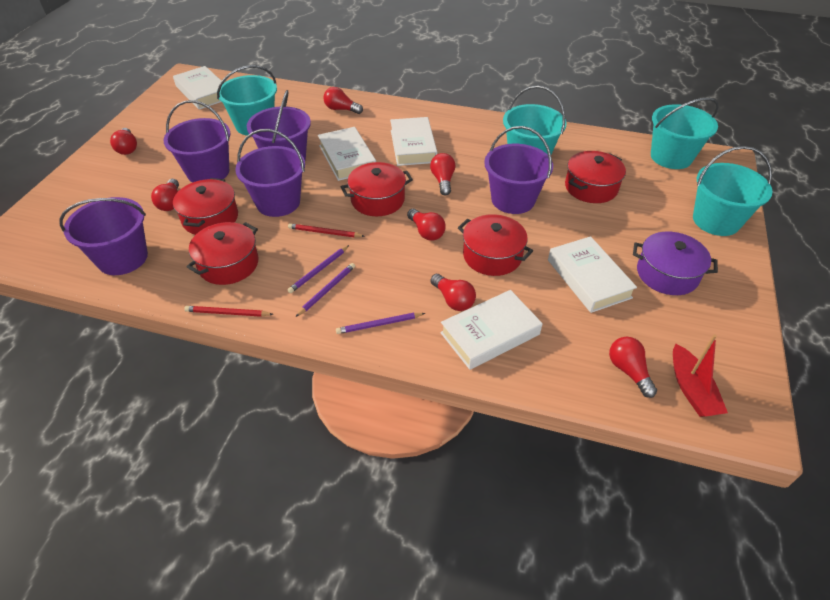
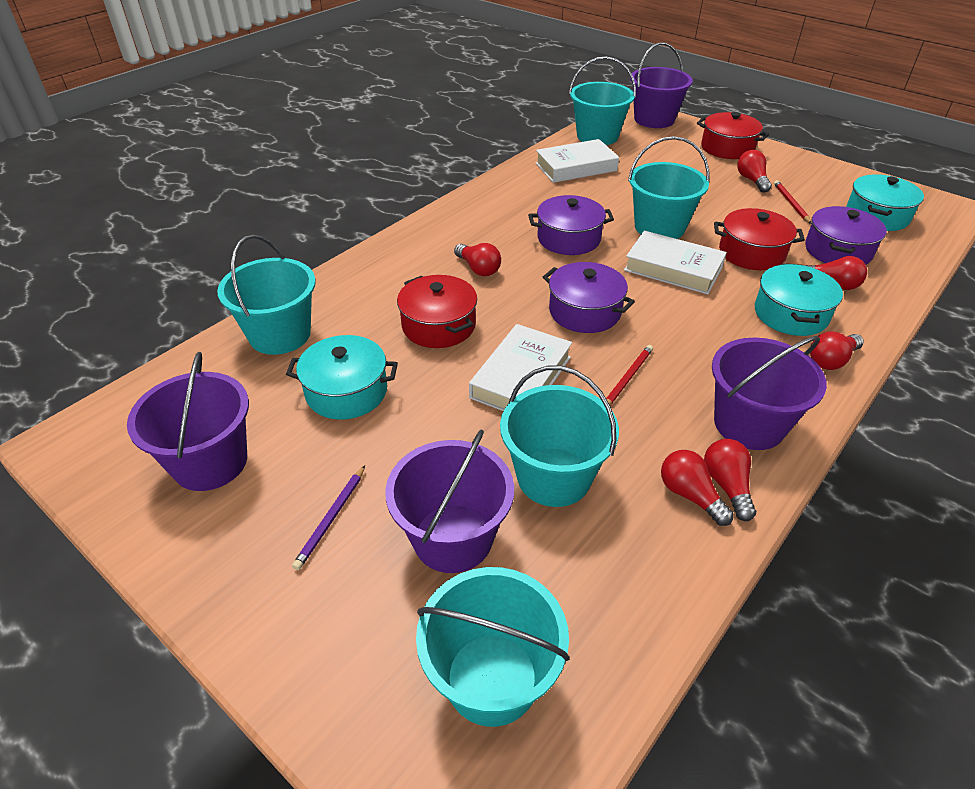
purple bucket: [59,197,148,275] [163,100,231,183] [235,129,305,217] [247,90,311,160] [484,126,553,214] = 5 -> [127,352,249,491] [385,429,514,573] [630,42,693,128] [712,336,827,450] = 4
purple pencil: [287,245,349,293] [296,263,355,317] [336,313,425,334] = 3 -> [292,466,365,570] = 1
purple pot: [633,232,718,295] = 1 -> [528,195,614,255] [543,262,635,333] [805,206,887,265] = 3
red boat: [673,334,728,417] = 1 -> none = 0
red light bulb: [110,128,137,155] [151,179,179,211] [323,87,363,114] [407,209,445,241] [430,153,456,195] [430,274,476,311] [609,337,657,398] = 7 -> [454,243,501,276] [661,450,734,526] [704,439,756,521] [737,150,772,193] [803,256,867,290] [810,332,864,370] = 6
red pot: [173,178,238,235] [187,222,259,285] [341,162,413,216] [458,214,533,276] [565,151,626,203] = 5 -> [397,275,477,348] [697,112,769,159] [714,208,805,270] = 3
turquoise bucket: [217,65,277,136] [503,86,567,155] [651,98,719,169] [693,146,772,236] = 4 -> [217,235,316,355] [416,567,570,727] [500,366,619,507] [569,57,636,145] [628,136,710,239] = 5
turquoise pot: none = 0 -> [286,335,398,420] [755,263,843,336] [846,174,924,231] = 3
white book: [173,66,221,110] [318,127,376,181] [390,117,437,166] [440,290,543,370] [548,236,637,313] = 5 -> [469,324,572,411] [536,139,619,183] [624,231,727,294] = 3

